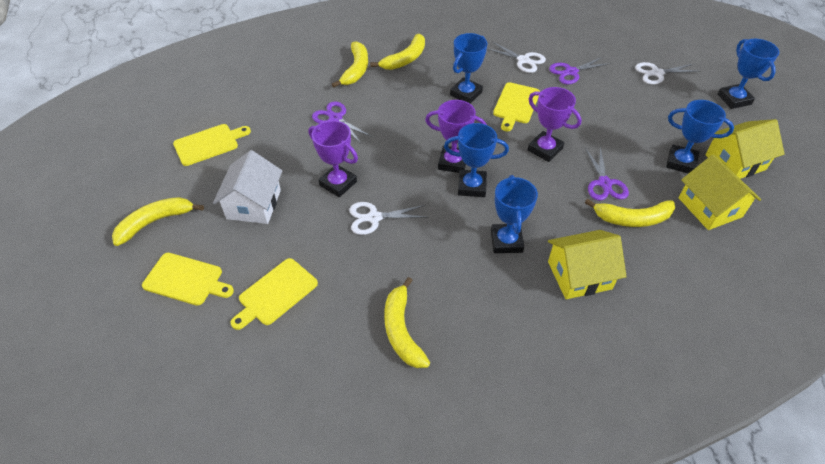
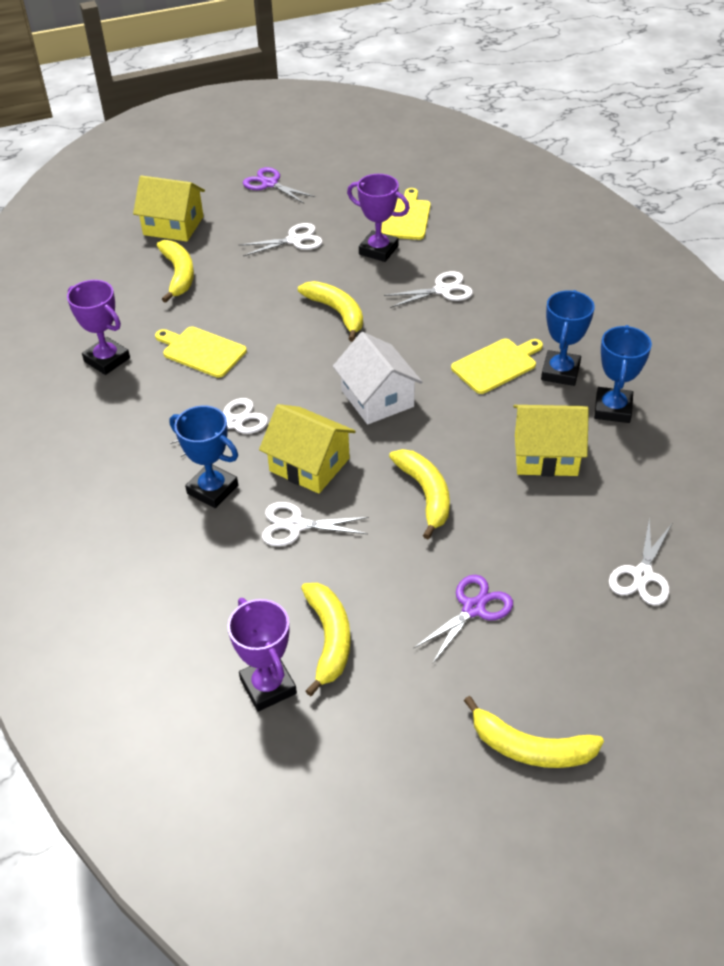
blue trophy: [444,123,509,197] [450,33,487,104] [491,175,538,253] [666,100,734,174] [718,39,780,109] = 5 -> [170,406,238,508] [541,290,595,386] [594,325,652,423] = 3
purple scissors: [312,101,372,143] [549,57,611,84] [585,147,629,200] = 3 -> [243,167,315,204] [413,575,513,663] = 2
white scissors: [349,202,428,235] [487,41,546,73] [635,62,701,85] = 3 -> [170,398,268,457] [239,223,323,256] [262,502,369,546] [384,271,473,308] [609,518,672,605] = 5
yellow cutting board: [142,253,234,306] [173,124,251,166] [231,258,318,330] [493,82,540,132] = 4 -> [155,326,247,378] [381,188,431,240] [451,338,543,394] = 3

